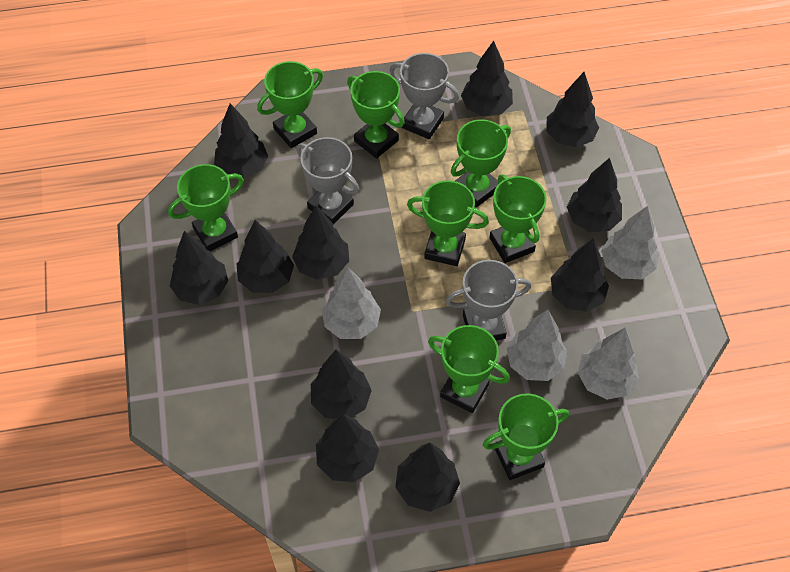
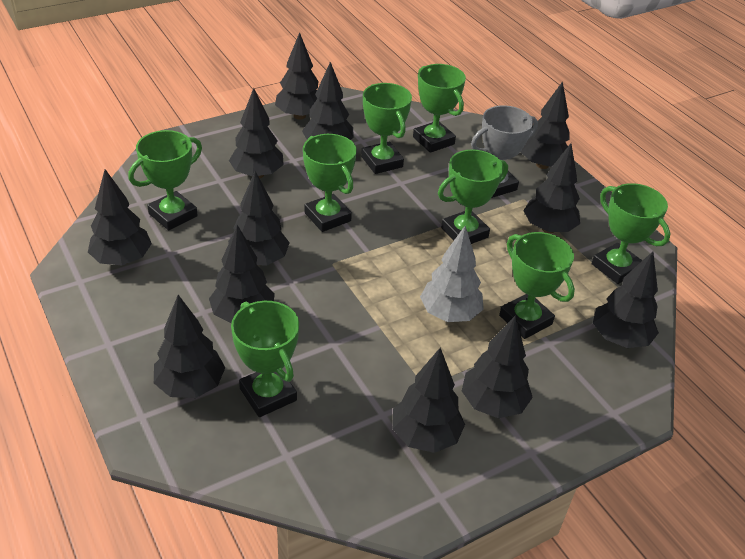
black tree: [170,231,228,305] [214,103,268,179] [237,220,294,293] [292,206,349,280] [311,350,372,419] [316,413,379,482] [395,443,460,512] [461,41,513,117] [546,72,599,147] [551,238,609,312] [567,158,622,232] = 11 -> [88,169,152,266] [154,295,225,398] [209,225,275,323] [228,171,290,266] [229,88,284,178] [275,32,318,120] [302,62,353,140] [392,347,465,453] [462,315,533,418] [521,81,570,169] [523,143,580,233] [593,251,659,348] = 12
grey tree: [322,267,381,339] [507,310,567,381] [577,328,639,400] [601,206,659,279] = 4 -> [420,226,484,322] = 1
grey trophy: [296,137,359,225] [390,53,459,139] [446,260,531,341] = 3 -> [471,105,538,198] = 1

